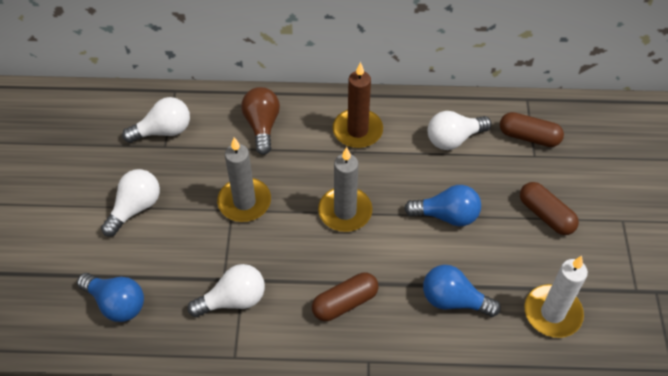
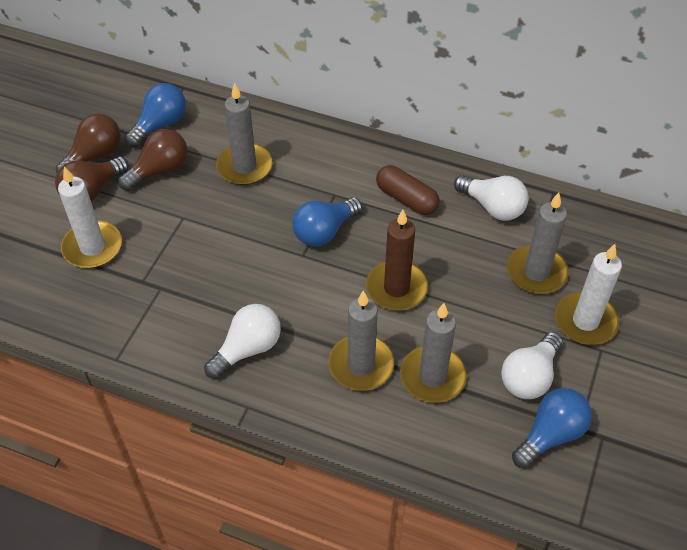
brown capsule: [312,273,379,321] [500,112,564,147] [520,182,579,235] = 3 -> [376,165,440,215] = 1
brown light bulb: [241,87,280,155] = 1 -> [55,157,129,201] [56,113,121,173] [118,129,188,191] = 3
grey candle: [217,137,271,222] [318,147,372,232] = 2 -> [216,83,273,185] [328,290,394,391] [400,303,467,403] [507,193,569,294] = 4
white candle: [524,256,588,338] = 1 -> [58,166,122,268] [555,244,622,345] = 2
white light bulb: [101,169,160,237] [122,97,190,143] [187,264,265,317] [428,111,491,150] = 4 -> [204,304,281,379] [454,175,529,221] [501,332,563,399] = 3

